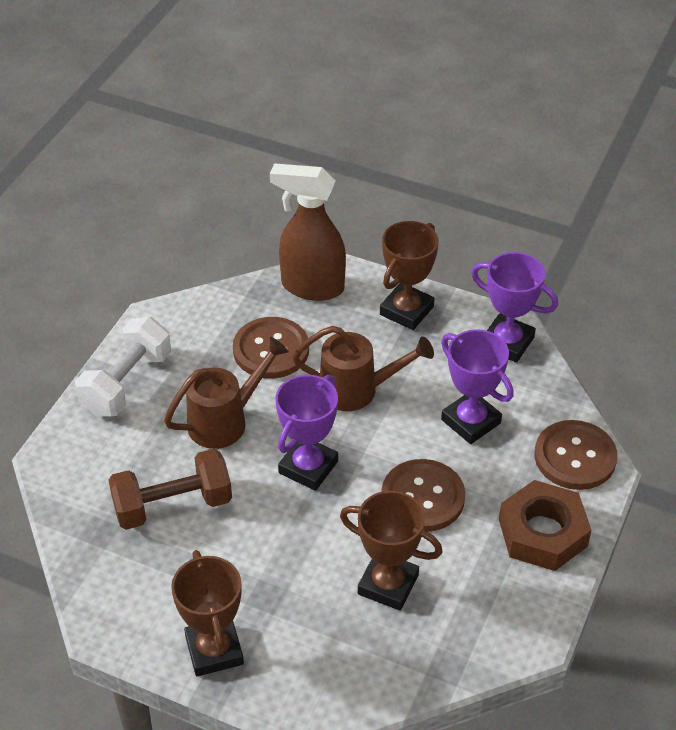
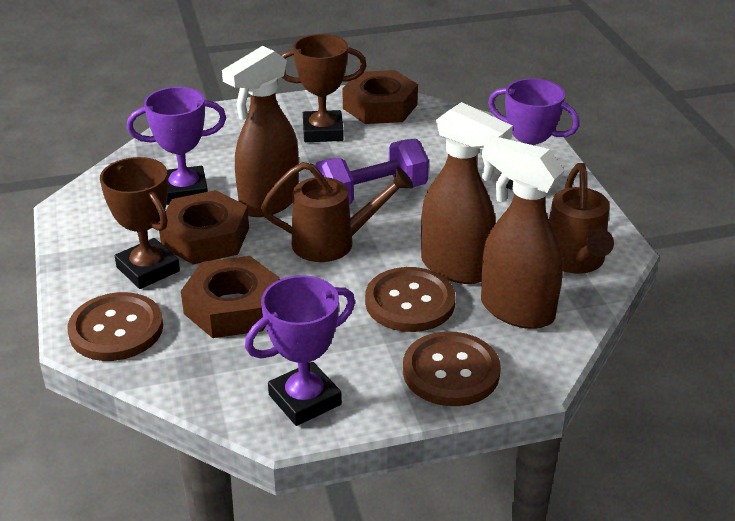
brown dumbbell: [109,449,232,530] = 1 -> none = 0
brown nut: [499,480,592,571] = 1 -> [159,190,249,265] [181,256,280,338] [342,70,418,124] = 3
brown spray bottle: [270,163,346,301] = 1 -> [222,46,299,217] [421,102,513,284] [481,136,564,329] = 3
brown trophy: [171,550,244,677] [340,491,442,611] [380,221,439,330] = 3 -> [100,157,180,289] [281,34,366,142] = 2
purple dumbbell: none = 0 -> [314,139,429,205] = 1
white dumbbell: [75,317,171,416] = 1 -> none = 0

